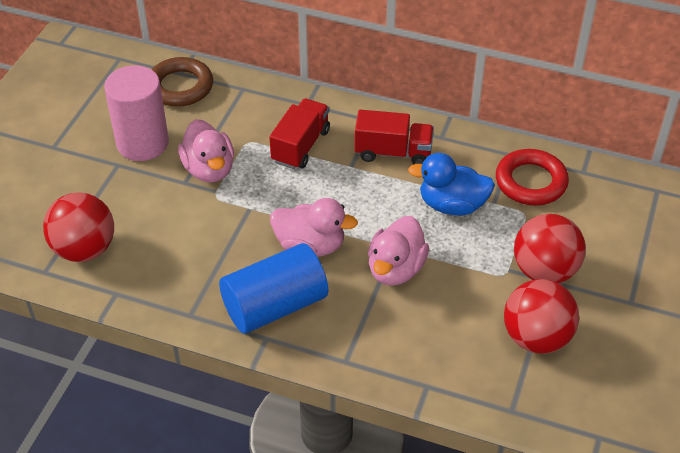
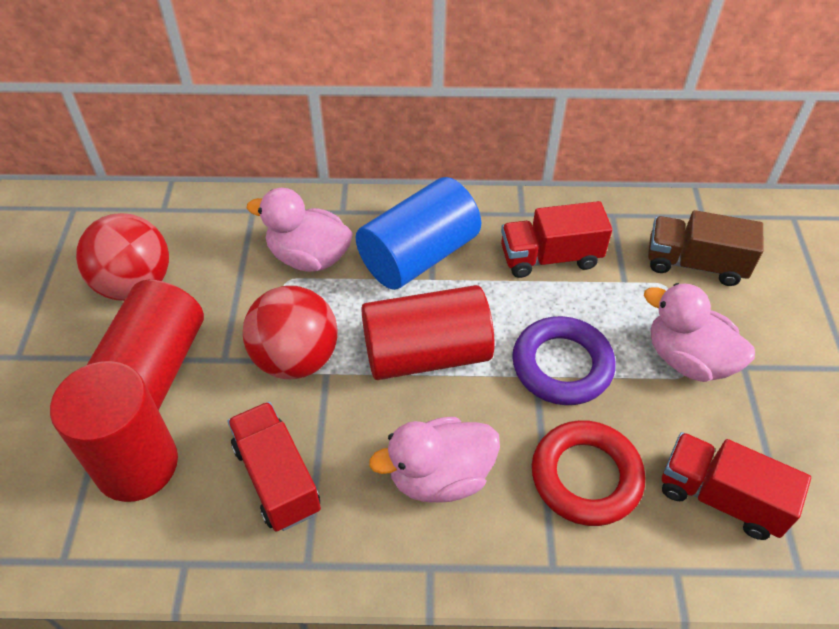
blue duck: [408,153,495,216] = 1 -> none = 0
brown ring: [151,57,213,107] = 1 -> none = 0
brown truck: none = 0 -> [648,210,763,286] = 1
pink cylinder: [104,65,169,161] = 1 -> none = 0
purple ring: none = 0 -> [512,316,615,405] = 1
red ball: [43,193,114,262] [504,279,579,354] [514,214,586,283] = 3 -> [76,213,169,301] [243,286,338,379] = 2
red cylinder: none = 0 -> [50,361,178,502] [87,280,204,410] [361,285,495,380] = 3
red truck: [270,98,330,169] [355,110,434,164] = 2 -> [227,402,321,532] [501,201,612,278] [662,432,811,540] = 3

